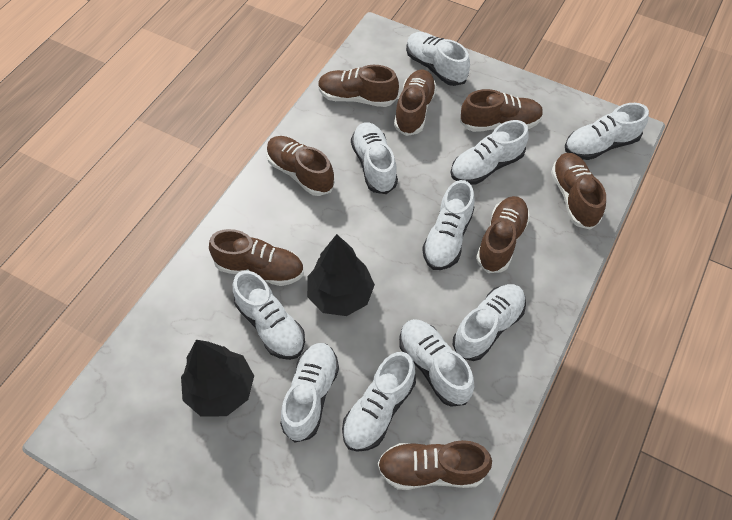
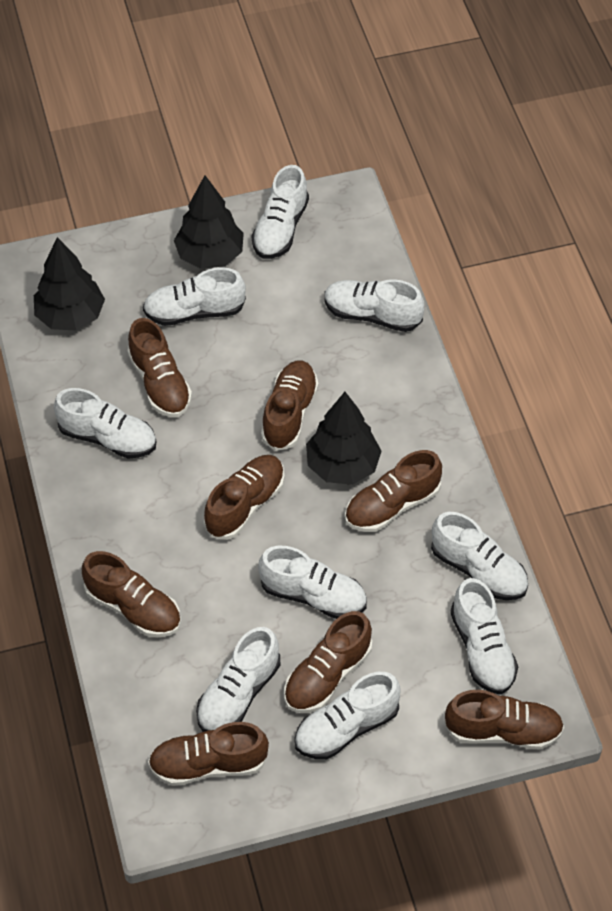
black tree: [181,340,254,417] [307,234,375,316] = 2 -> [34,237,105,331] [174,175,244,269] [306,392,381,485] = 3
white shoe: [233,271,305,360] [280,343,339,443] [342,352,416,452] [351,122,398,194] [399,319,474,407] [406,32,470,86] [422,180,475,270] [451,120,529,185] [453,284,526,361] [565,103,649,160] = 10 -> [54,388,156,459] [143,267,246,326] [196,627,280,732] [252,165,309,259] [258,546,367,619] [294,672,401,759] [324,279,424,332] [431,512,528,600] [450,578,518,694] = 9

